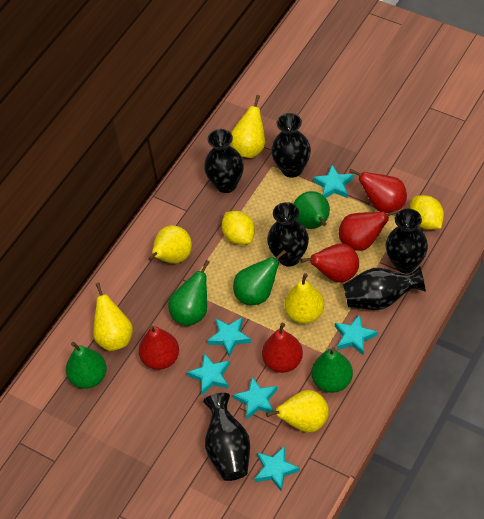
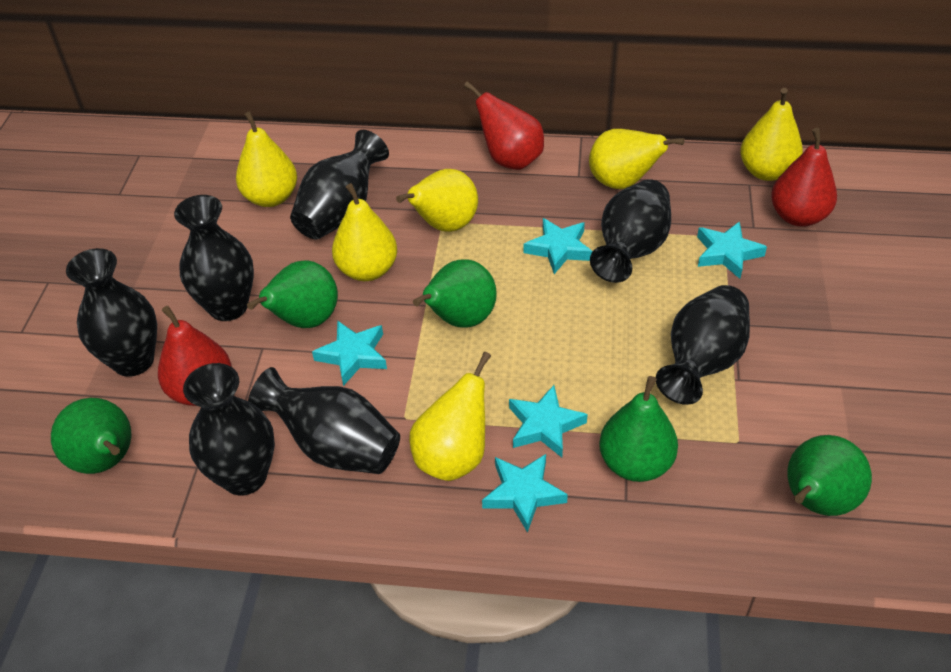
black vase: [203,393,250,481] [204,129,244,193] [267,202,309,267] [271,113,311,178] [343,266,426,310] [386,209,428,273] = 6 -> [66,248,157,377] [174,195,254,321] [183,363,275,495] [248,367,400,474] [290,130,389,239] [590,179,671,283] [656,285,750,405] = 7
red pear: [139,325,179,370] [262,323,303,373] [301,243,359,283] [339,209,398,251] [349,169,407,213] = 5 -> [158,306,232,406] [464,81,544,170] [771,128,837,227] = 3
turquoise star: [187,353,230,396] [207,317,251,358] [233,377,277,419] [254,446,300,492] [313,165,353,198] [335,314,378,356] = 6 -> [312,320,387,386] [482,454,568,533] [509,385,588,457] [524,218,593,274] [697,221,767,279] = 5
yellow lemon: [222,211,255,245] [410,195,444,230] = 2 -> none = 0
yellow pear: [93,282,133,351] [148,225,192,264] [230,95,265,158] [266,390,329,432] [284,273,324,324] = 5 -> [236,111,297,207] [332,183,397,281] [396,169,478,232] [409,352,491,481] [589,129,685,189] [740,88,803,181] = 6

